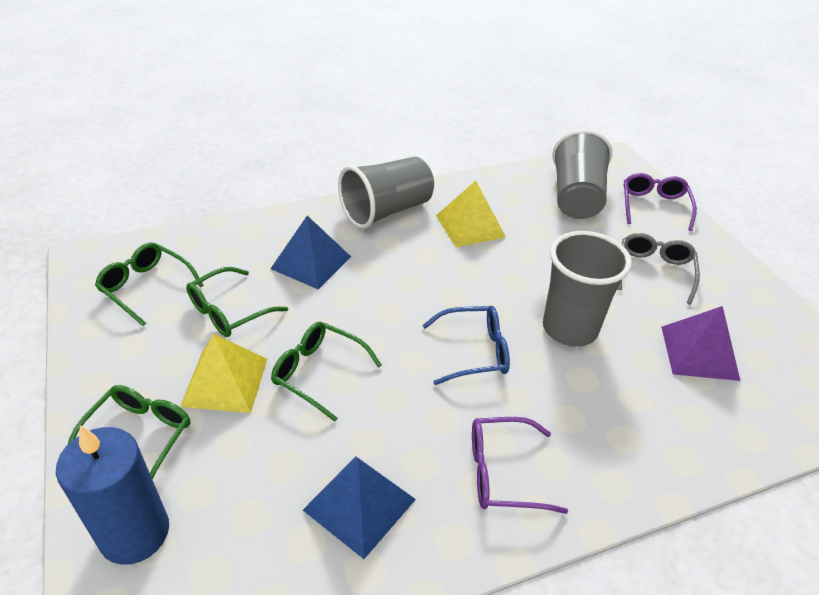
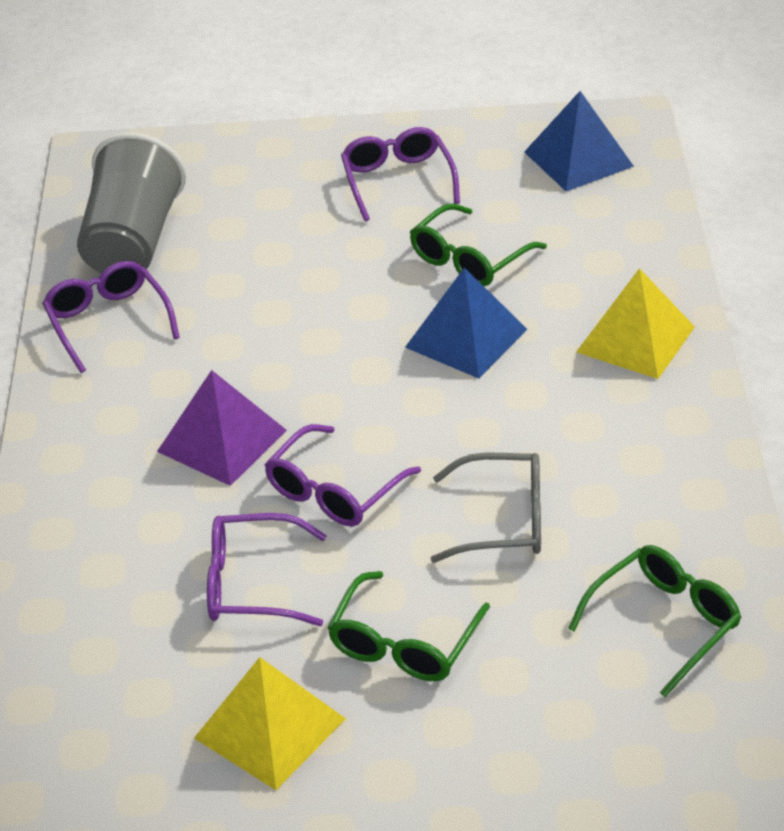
blue candle: [56,425,169,565] = 1 -> none = 0
blue glasses: [422,306,510,385] = 1 -> none = 0
green glasses: [68,385,190,479] [95,242,203,326] [186,267,288,337] [271,322,382,422] = 4 -> [327,571,490,681] [410,203,547,286] [568,545,741,697] = 3
grey cup: [338,157,434,229] [543,231,632,347] [552,129,612,219] = 3 -> [77,132,186,274] = 1
purple glasses: [472,417,568,514] [624,173,697,231] = 2 -> [42,261,180,373] [207,513,327,626] [264,424,421,527] [341,127,460,221] = 4

